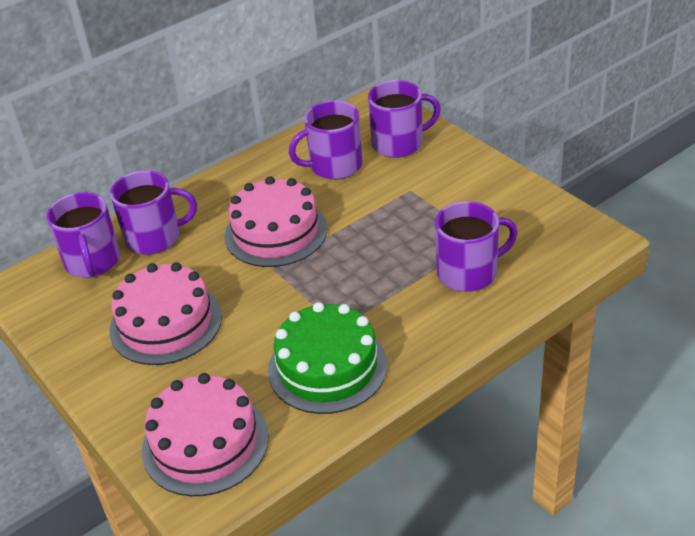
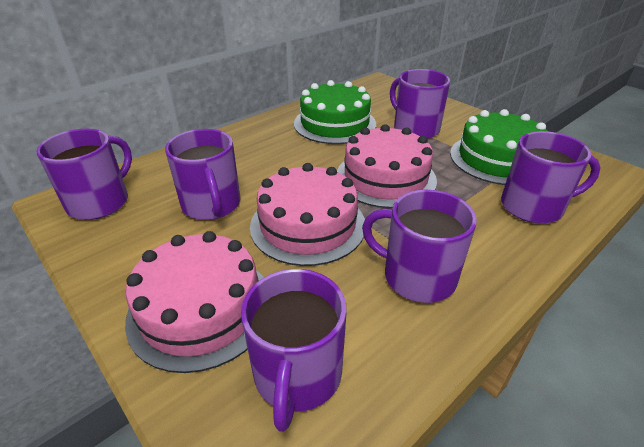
green cake: [268,302,387,414] = 1 -> [294,80,376,144] [450,109,547,185] = 2
purple mug: [46,192,120,278] [110,171,197,255] [289,101,362,180] [368,80,441,158] [435,201,518,292] = 5 -> [36,129,132,220] [165,129,241,220] [241,269,347,432] [362,190,477,303] [390,69,450,139] [501,131,601,224] = 6

